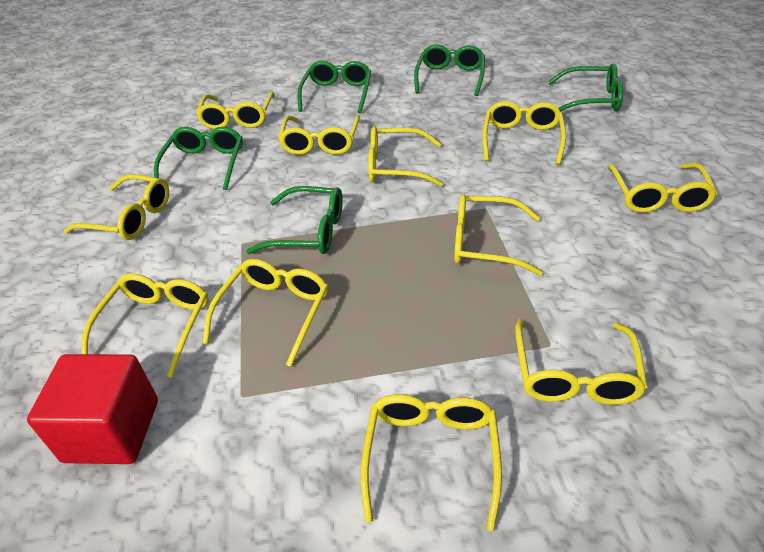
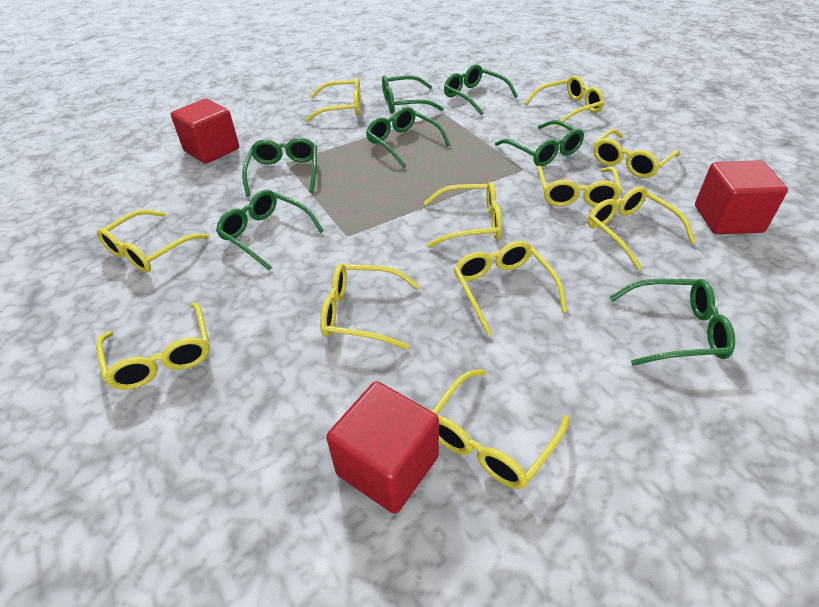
green glasses: [154,127,243,190] [246,186,343,254] [297,61,371,113] [414,44,485,96] [548,64,623,112] = 5 -> [216,190,324,271] [242,138,317,197] [366,107,450,168] [382,75,444,113] [444,64,518,115] [495,120,584,167] [609,279,735,366] = 7
red cube: [27,354,158,464] = 1 -> [171,99,239,164] [326,381,439,514] [695,160,788,234] = 3

